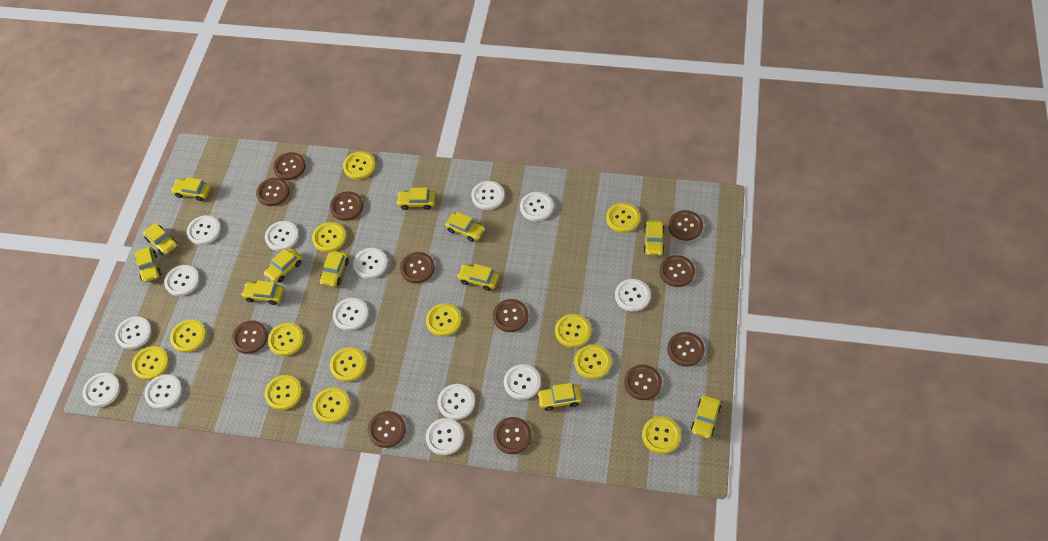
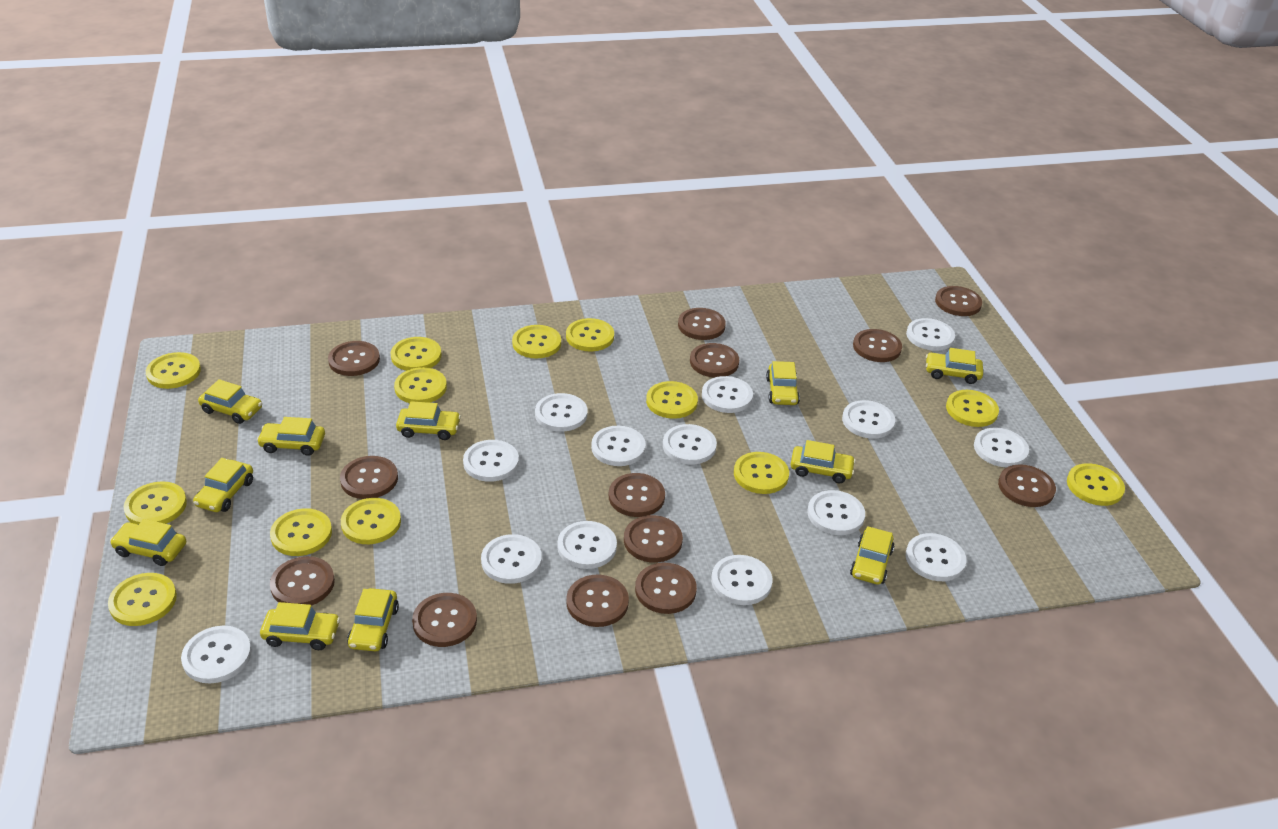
brown button: [231,320,268,354] [256,178,290,206] [273,152,306,180] [330,191,363,221] [367,411,406,448] [400,252,435,283] [493,299,528,332] [493,417,532,454] [624,365,662,400] [659,255,695,287] [667,332,705,367] [668,210,703,241] = 12 -> [270,556,335,606] [328,341,380,376] [340,456,398,499] [412,593,477,647] [566,575,629,627] [609,473,665,517] [624,515,683,563] [635,563,697,614] [678,308,726,340] [690,343,739,378] [853,329,902,362] [935,286,982,316] [998,464,1056,507] = 13
yellow car: [135,247,161,282] [143,223,178,255] [171,177,211,201] [242,280,284,305] [264,248,302,283] [320,251,349,287] [397,187,435,210] [445,212,485,242] [457,264,499,291] [537,383,582,411] [643,221,665,256] [691,395,721,438] = 12 -> [110,519,186,566] [193,458,253,512] [198,379,262,424] [257,417,325,456] [260,602,340,650] [347,588,399,651] [396,401,461,440] [766,361,800,405] [791,440,856,483] [850,526,894,585] [926,348,983,384] = 11

